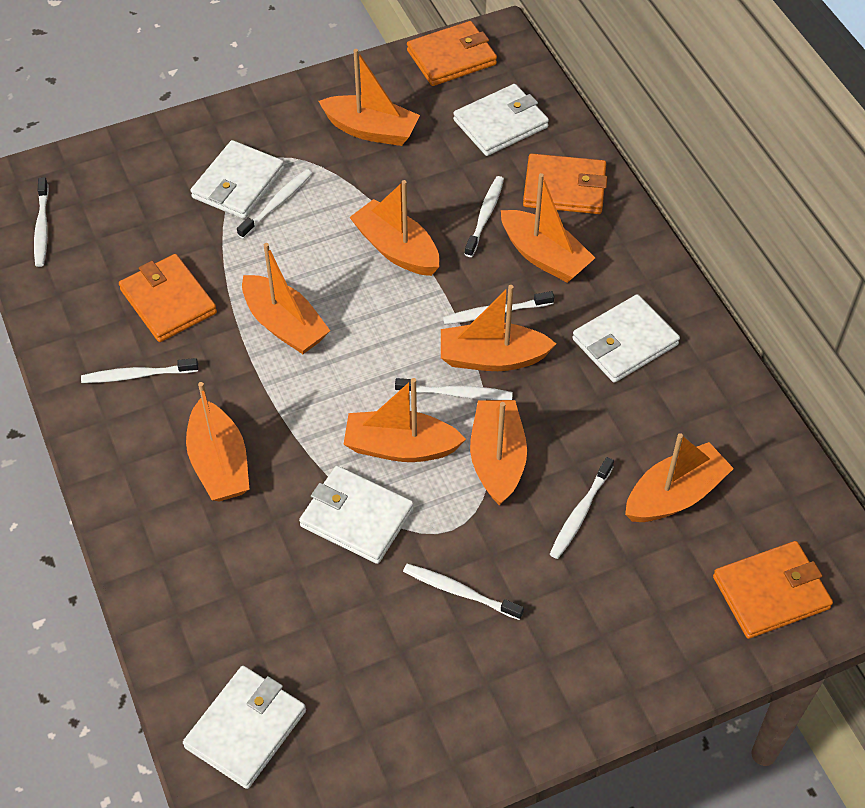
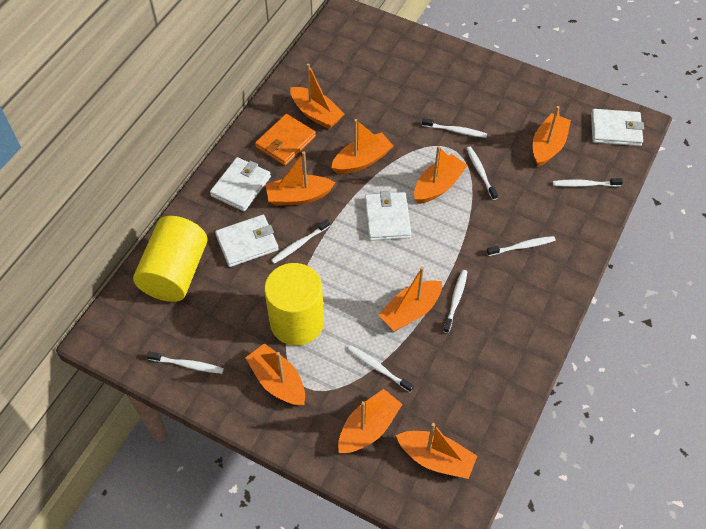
orange wallet: [119,254,217,342] [407,21,497,86] [523,154,608,214] [713,541,833,639] = 4 -> [255,114,316,166] = 1
white wallet: [183,666,306,789] [190,140,285,219] [299,466,414,564] [453,84,549,156] [572,294,680,383] = 5 -> [210,157,271,211] [215,215,279,267] [364,191,411,241] [591,109,644,146] = 4
yellow cylinder: none = 0 -> [133,216,208,302] [264,263,324,346] = 2

